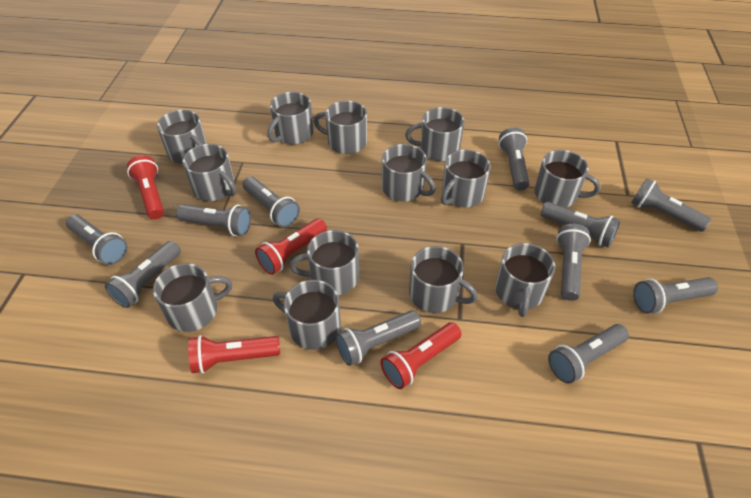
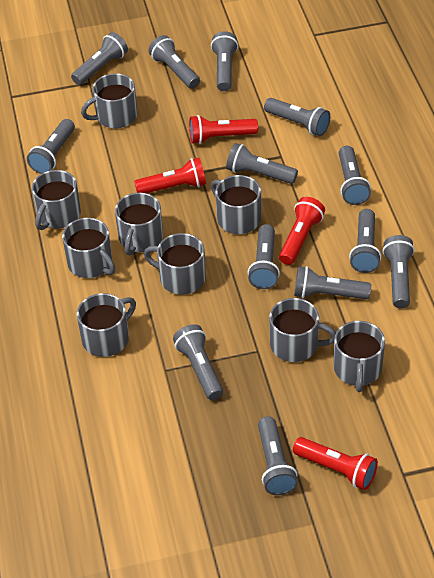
grey flashlight: [66,214,128,265] [105,241,181,308] [176,204,251,236] [242,176,300,227] [335,310,421,366] [499,127,530,190] [541,202,621,248] [548,324,629,384] [556,224,591,301] [631,178,711,232] [633,277,718,314] = 11 -> [27,119,75,174] [71,32,128,85] [148,35,200,89] [173,324,223,400] [211,31,238,91] [226,143,298,184] [248,224,280,289] [258,416,298,495] [264,98,330,136] [294,266,371,299] [339,146,371,205] [349,209,381,273] [382,235,415,308] = 13
grey mug: [153,263,232,332] [157,110,207,164] [182,144,237,201] [267,92,314,145] [273,280,341,350] [290,230,359,295] [313,101,367,154] [382,144,436,201] [405,107,464,161] [409,246,478,313] [441,149,491,207] [495,243,555,317] [534,150,601,207] = 13 -> [32,170,81,230] [62,218,115,278] [77,293,136,357] [81,73,137,128] [115,193,163,255] [144,233,206,295] [211,175,261,234] [269,298,336,362] [333,321,385,392] = 9

